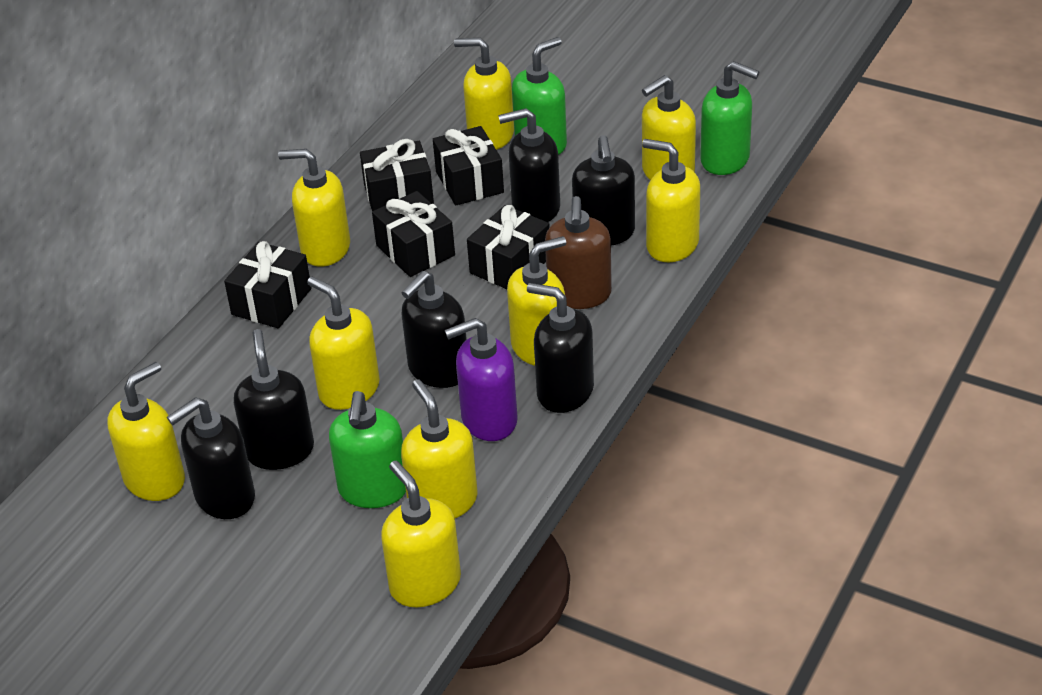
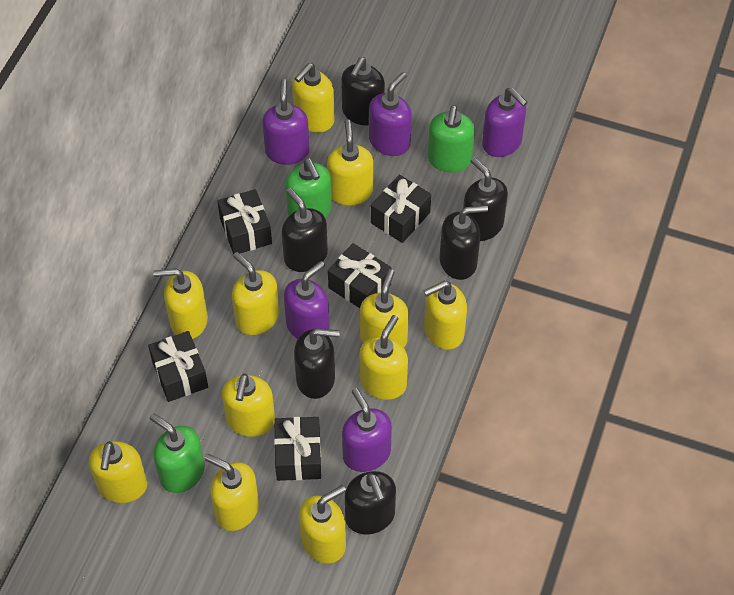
brown soap dispenser: [545,196,612,309] = 1 -> none = 0
purple soap dispenser: [445,318,518,441] = 1 -> [262,79,309,165] [284,261,330,339] [342,388,392,472] [369,72,412,156] [482,88,528,157] = 5
yellow soap dispenser: [107,362,185,501] [278,149,350,267] [307,277,380,410] [381,461,461,607] [401,379,477,518] [454,38,514,150] [507,236,566,366] [642,75,696,180] [642,139,700,262] = 9 -> [89,441,147,503] [153,268,208,339] [205,454,259,531] [222,373,275,437] [232,252,279,335] [292,63,334,132] [299,485,346,563] [327,120,373,205] [360,269,409,348] [360,315,408,400] [424,281,467,350] = 11

